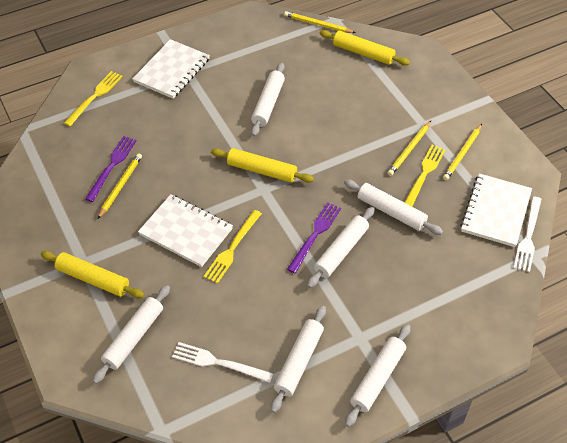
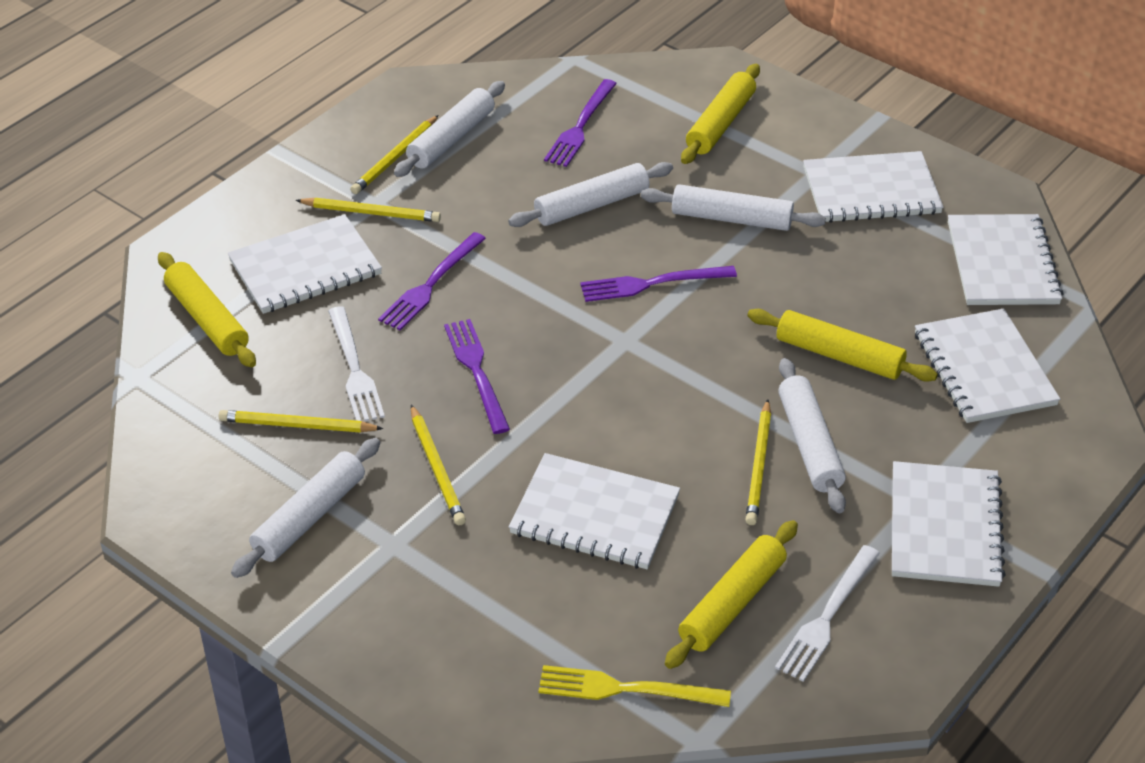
purple fork: [85,136,137,202] [287,202,341,273] = 2 -> [378,232,486,330] [444,319,510,434] [544,79,617,167] [580,266,737,302] = 4
white notebook: [132,39,210,99] [138,194,233,267] [460,173,532,247] = 3 -> [228,214,382,314] [509,453,680,569] [803,151,943,223] [892,461,1006,587] [915,308,1060,423] [948,214,1063,305] = 6
white rolling pin: [93,285,170,384] [251,63,285,136] [271,306,326,413] [307,207,375,288] [344,179,443,235] [345,324,410,427] = 6 -> [231,438,380,578] [394,81,505,177] [508,162,673,227] [641,184,826,231] [778,358,846,513] = 5
yellow fork: [64,71,123,126] [204,210,262,284] [404,145,446,206] = 3 -> [538,665,731,707] = 1
yellow pencil: [98,153,142,219] [284,11,356,33] [388,121,431,176] [443,124,482,180] = 4 -> [219,410,384,433] [296,198,441,222] [350,115,439,194] [411,405,466,525] [745,399,771,525] = 5
yellow rolling pin: [40,251,145,298] [211,148,314,183] [319,30,410,66] = 3 -> [158,252,256,367] [665,520,798,669] [681,64,760,164] [748,309,938,382] = 4

